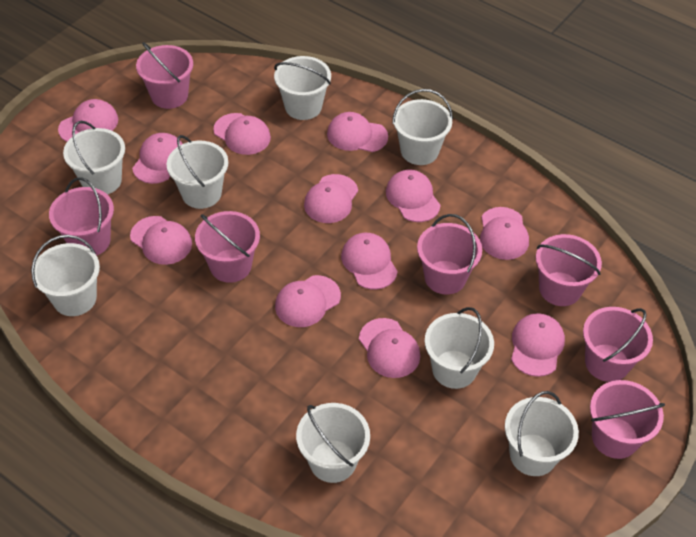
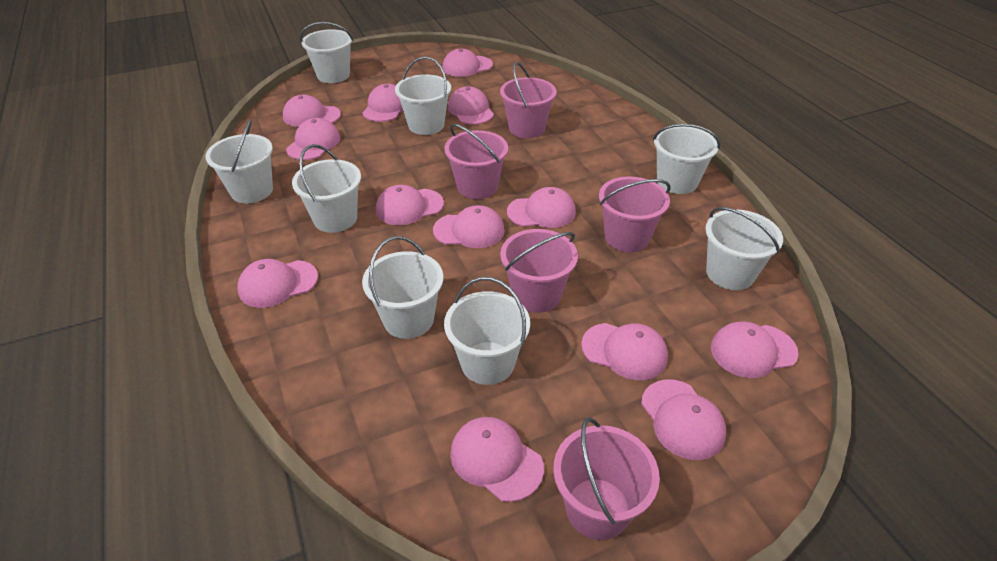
pink bucket: [49,177,114,256] [136,42,193,109] [195,211,260,283] [417,214,482,295] [536,234,602,306] [583,307,653,382] [590,380,665,459] = 7 -> [445,124,508,199] [500,62,557,138] [500,229,578,313] [553,417,660,540] [599,177,670,252] = 5
pink cap: [58,99,118,142] [130,216,192,265] [132,133,183,184] [213,113,271,155] [275,275,341,327] [304,174,358,223] [327,112,388,152] [341,233,398,290] [359,318,420,378] [386,170,441,222] [480,207,529,260] [511,313,565,377] = 12 -> [238,259,318,308] [283,95,341,127] [286,118,340,160] [363,84,403,122] [376,185,444,225] [433,205,505,248] [442,49,493,77] [448,86,494,125] [450,417,544,502] [507,187,576,228] [581,323,668,380] [641,380,726,460] [711,321,799,378] = 13

